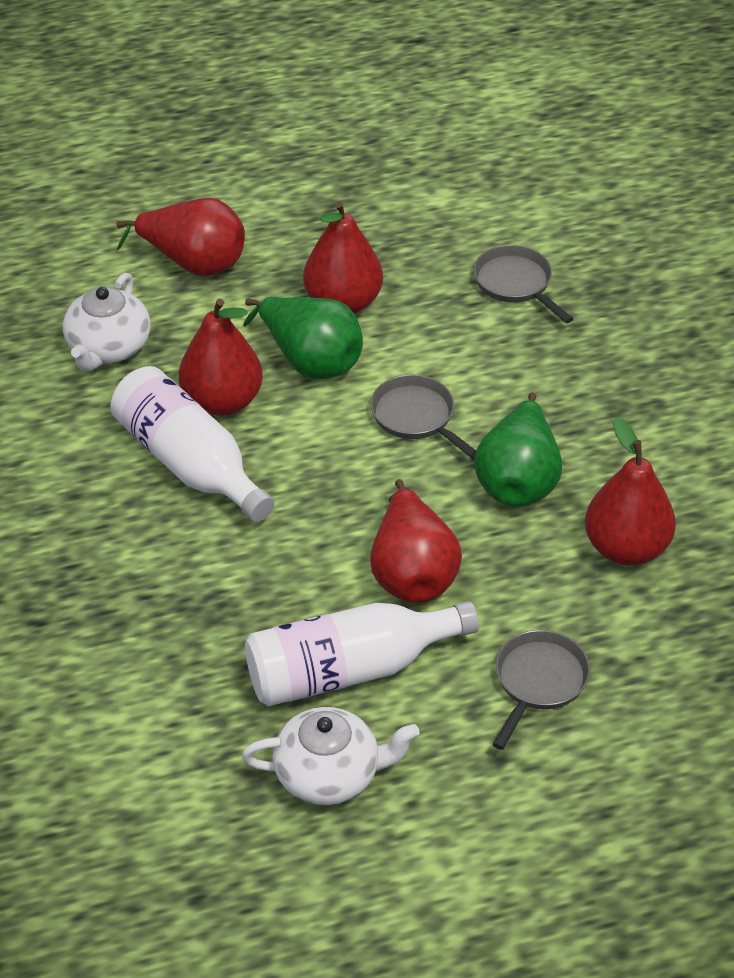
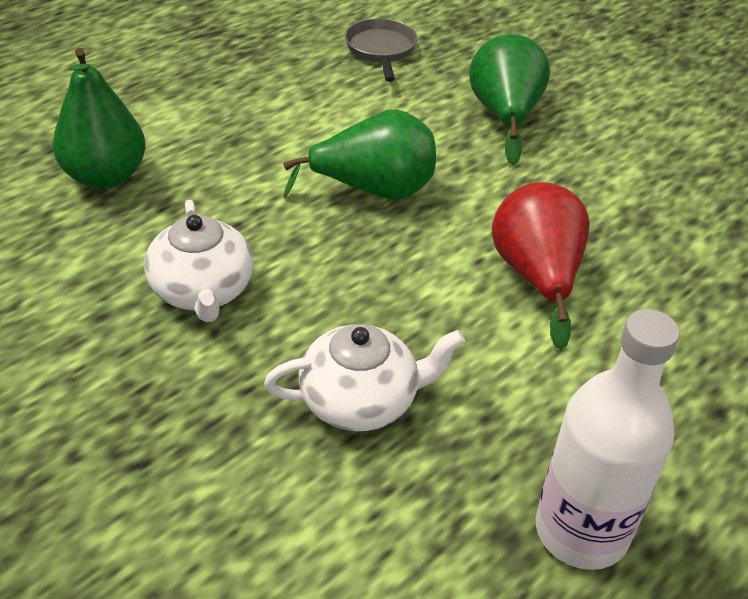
green pear: [243,297,363,379] [474,393,562,507] = 2 -> [53,48,146,189] [283,109,436,200] [469,34,550,166] = 3
grey pan: [370,374,476,460] [474,245,573,323] [492,630,590,750] = 3 -> [345,18,417,82] = 1
red pear: [116,198,245,277] [179,298,263,416] [303,201,383,314] [370,479,462,603] [585,417,676,565] = 5 -> [492,182,590,350] = 1
white bottle: [110,366,274,522] [245,601,479,706] = 2 -> [536,309,680,570] = 1

